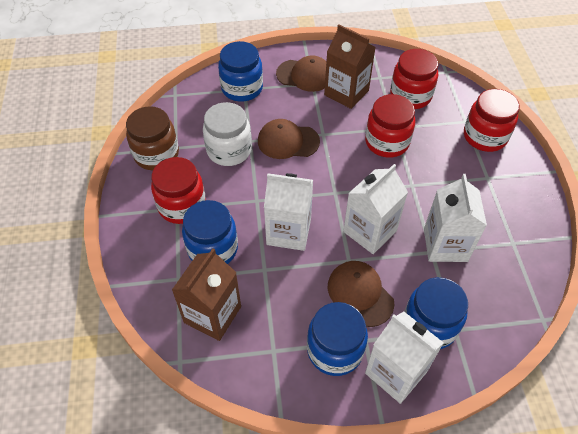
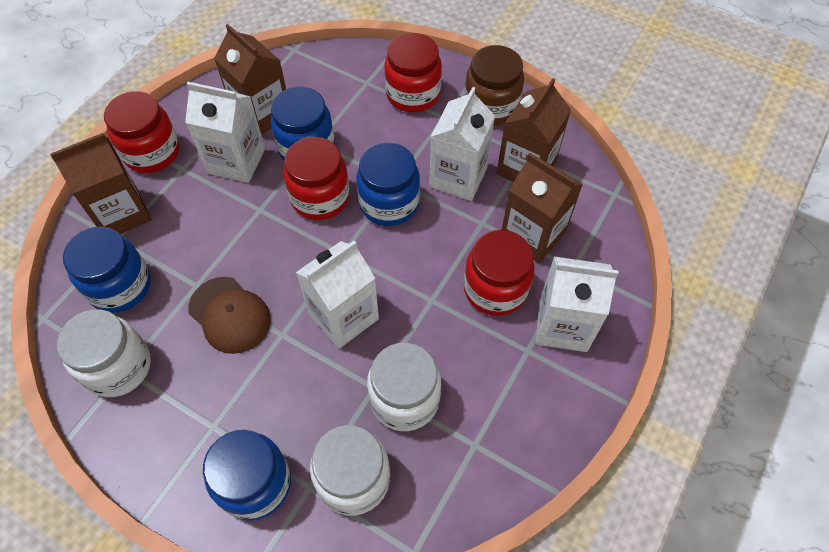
brown cap: [258,119,320,159] [276,55,326,92] [328,261,395,327] = 3 -> [188,277,271,354] = 1
brown carton: [172,248,241,341] [324,25,376,109] = 2 -> [50,133,152,234] [214,24,286,134] [496,78,571,182] [502,153,582,263] = 4
white jar: [203,102,252,166] = 1 -> [57,309,151,397] [310,425,390,516] [367,343,441,431] = 3

